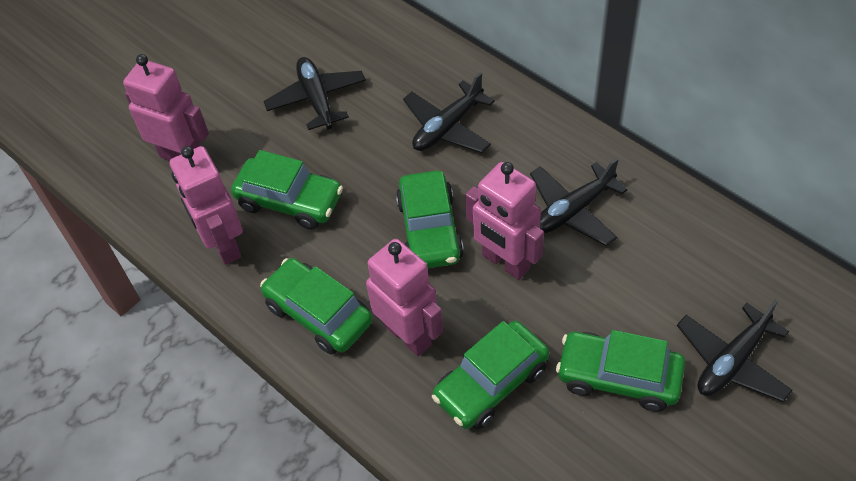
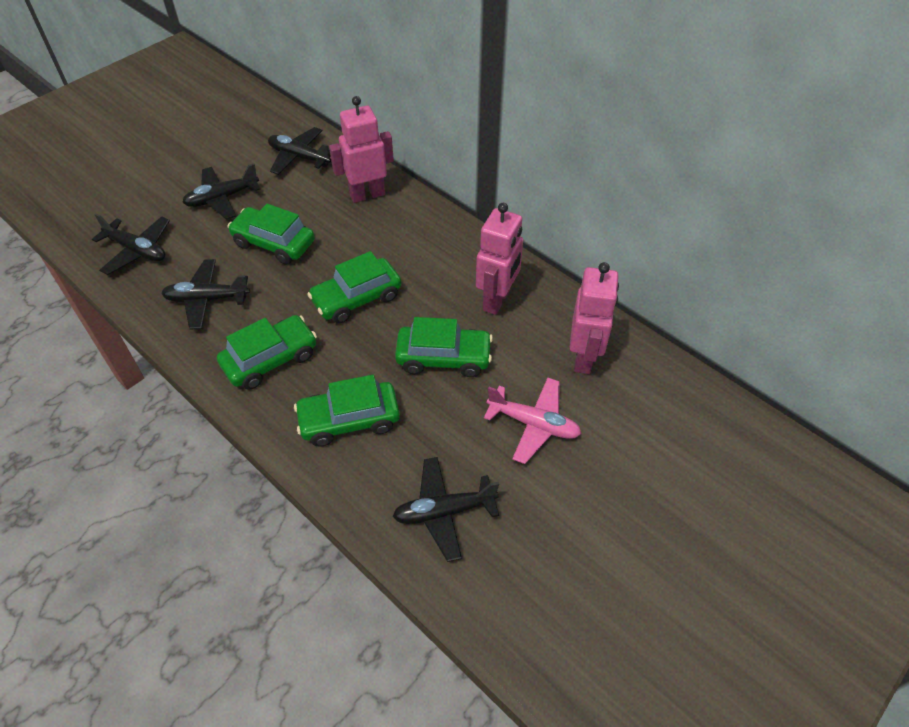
black plane: [263,57,366,130] [403,72,495,153] [530,158,628,246] [677,300,793,402] = 4 -> [92,214,170,275] [161,259,250,329] [182,164,260,220] [268,127,331,175] [393,457,499,562] = 5
pink plane: none = 0 -> [484,378,581,464] = 1
pink robot: [123,54,209,161] [169,146,243,265] [366,239,443,356] [465,162,544,280] = 4 -> [329,96,394,203] [476,203,523,315] [570,262,619,374] = 3

